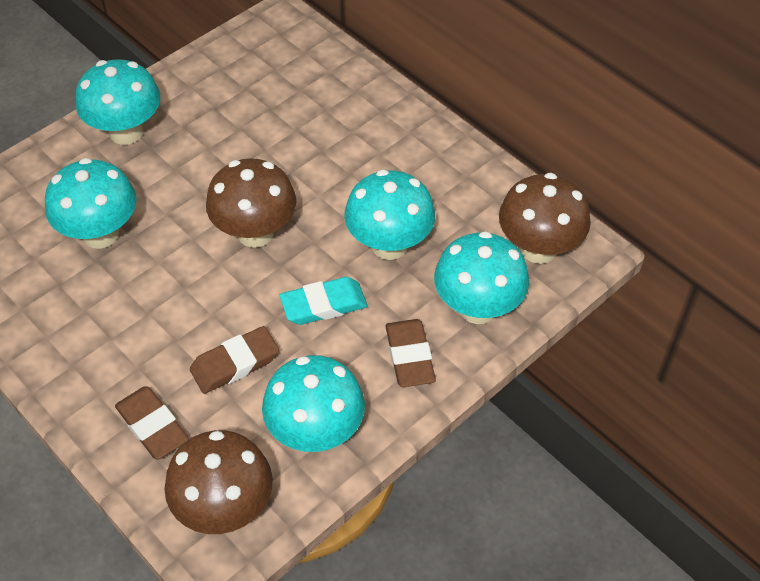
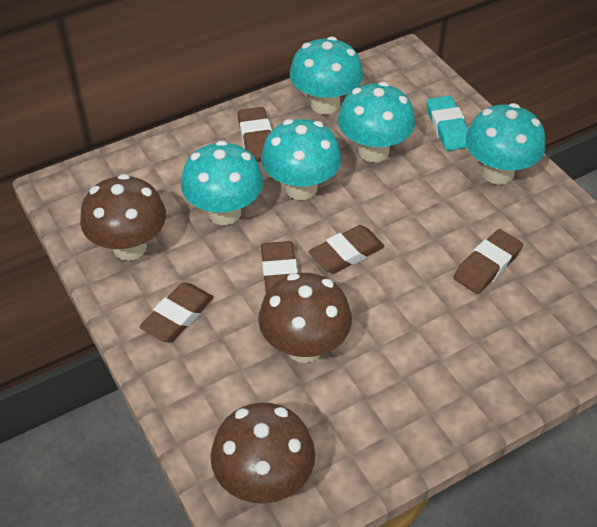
brown eraser: [115,386,189,460] [190,326,279,394] [385,319,436,387] = 3 -> [139,282,214,342] [238,107,272,162] [261,241,298,293] [309,225,385,274] [454,229,523,294] = 5

